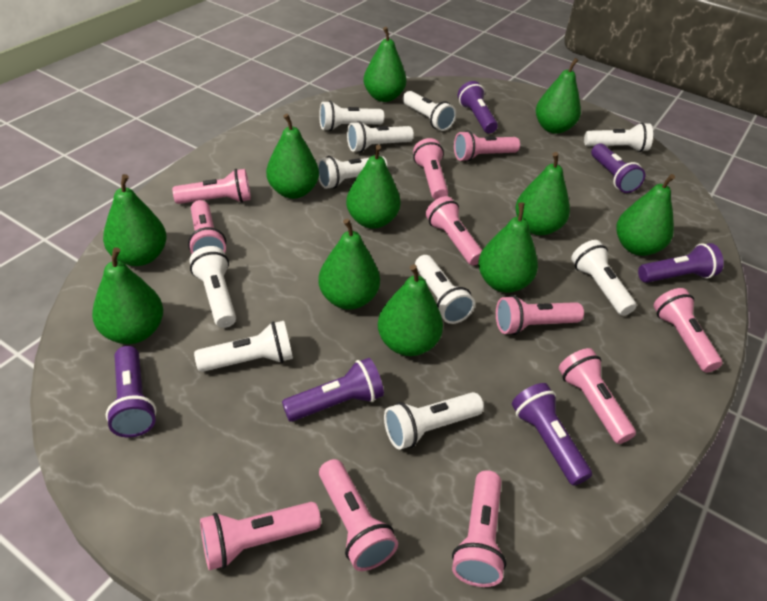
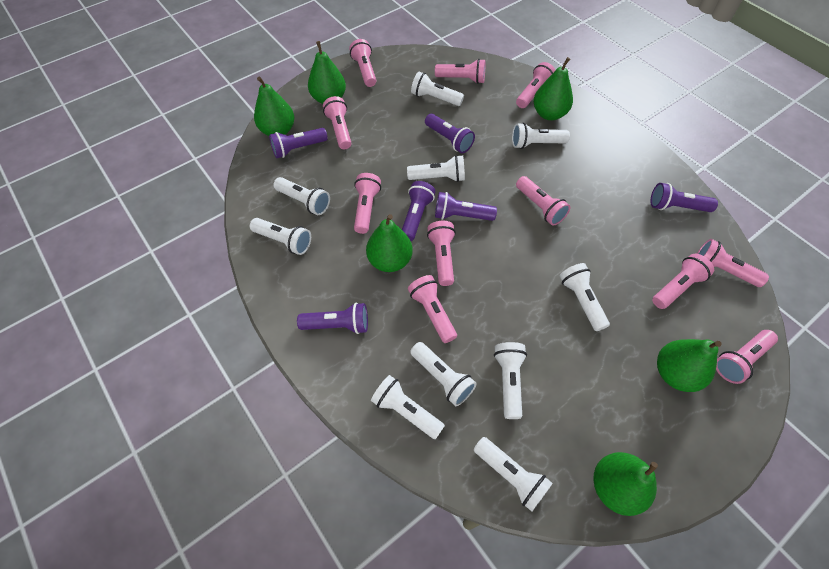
green pear: [92,247,163,344] [103,174,167,266] [266,114,319,199] [318,219,380,310] [346,145,401,229] [363,27,406,102] [378,264,443,356] [478,202,538,293] [515,152,570,235] [536,58,581,134] [616,174,675,256] = 11 -> [254,77,294,136] [308,41,346,104] [366,214,413,272] [533,57,573,120] [593,452,658,516] [657,339,722,392] = 6

